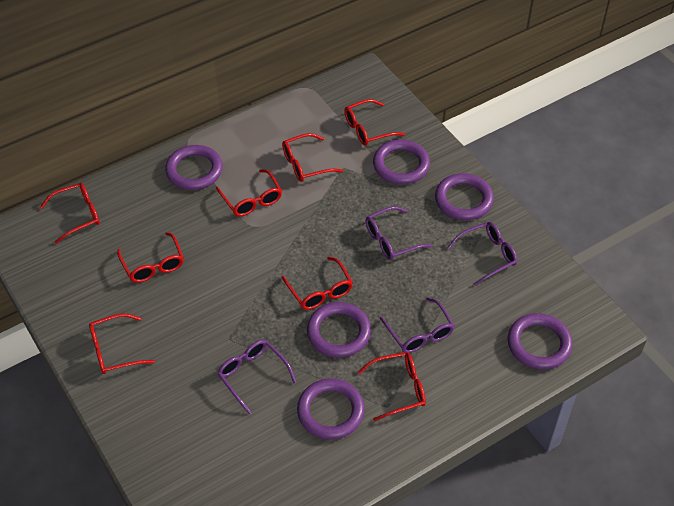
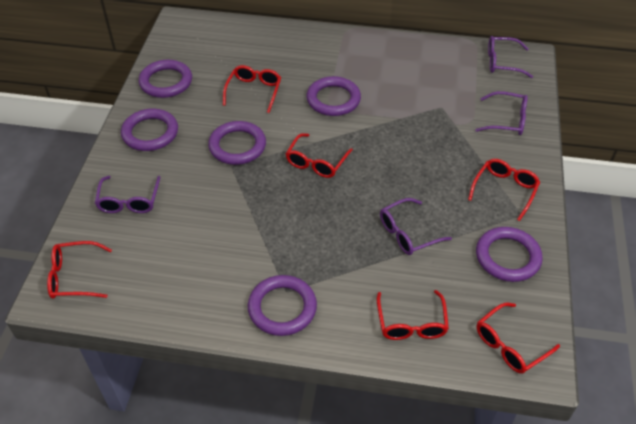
red glasses: [40,183,100,244] [89,314,155,374] [117,232,184,283] [216,169,282,216] [281,257,353,310] [282,133,343,182] [344,99,405,146] [358,352,426,421] = 8 -> [47,241,112,299] [223,65,281,113] [286,133,353,178] [377,290,449,340] [468,159,540,221] [477,303,560,374] = 6

